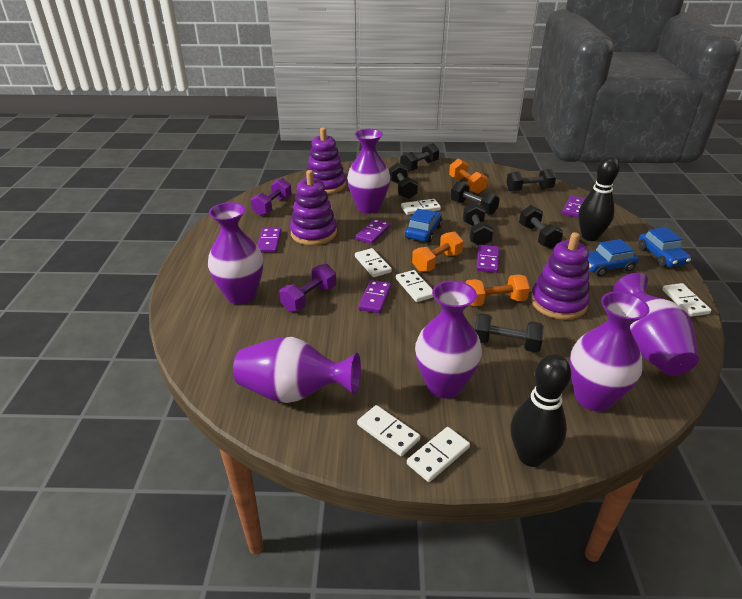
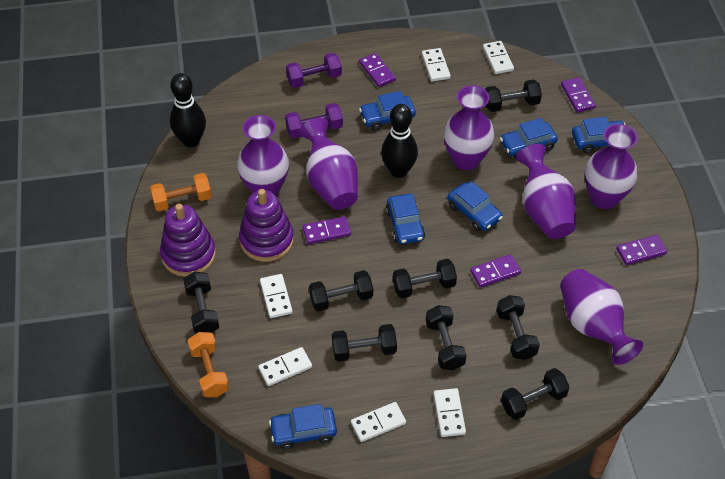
black dumbbell: [389,162,418,199] [400,143,439,172] [450,181,500,215] [463,202,494,246] [474,313,544,353] [506,169,556,192] [519,205,563,249] = 7 -> [183,272,219,334] [309,270,373,312] [332,324,397,362] [393,259,457,299] [426,305,467,370] [485,79,542,112] [497,295,540,360] [501,368,569,420] = 8
blue car: [405,209,442,243] [588,239,639,277] [638,227,691,267] = 3 -> [269,404,337,450] [359,91,416,131] [386,194,425,244] [448,181,503,232] [500,118,558,160] [572,117,625,153] = 6
orange dumbbell: [412,232,463,272] [449,159,488,194] [465,274,530,306] = 3 -> [150,173,212,211] [187,332,229,397] = 2
purple stacking toy: [290,170,337,245] [305,127,346,194] [531,232,590,320] = 3 -> [160,204,216,277] [239,189,294,262] = 2

